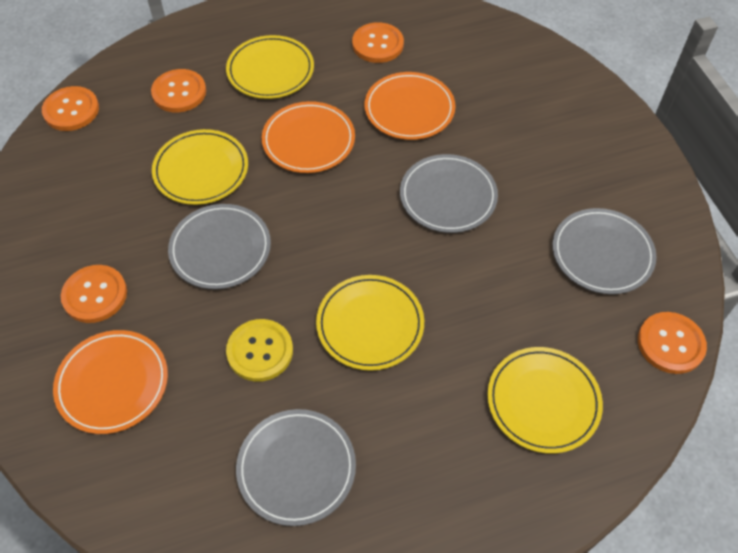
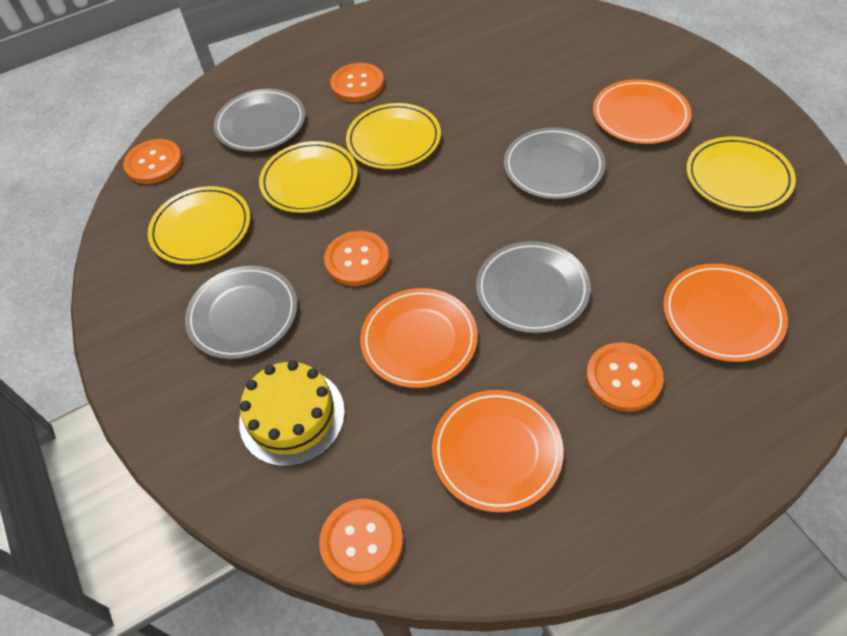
orange plate: [53,330,168,434] [262,101,355,173] [365,72,455,140] = 3 -> [360,288,478,388] [432,390,564,513] [593,79,692,144] [663,264,788,362] = 4
yellow button: [226,319,293,382] = 1 -> none = 0
yellow cake: none = 0 -> [239,360,345,466] = 1

